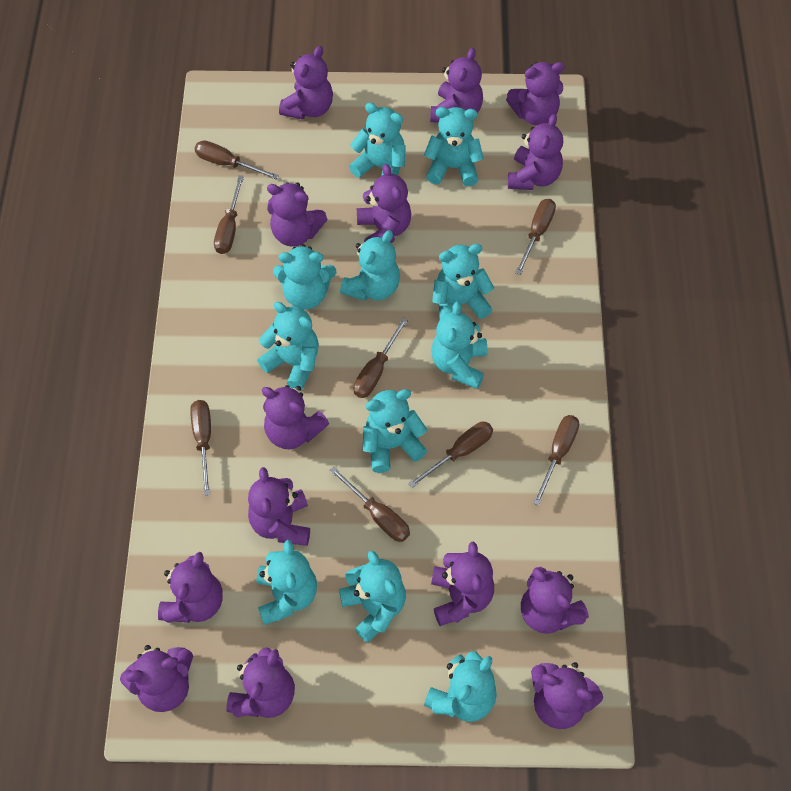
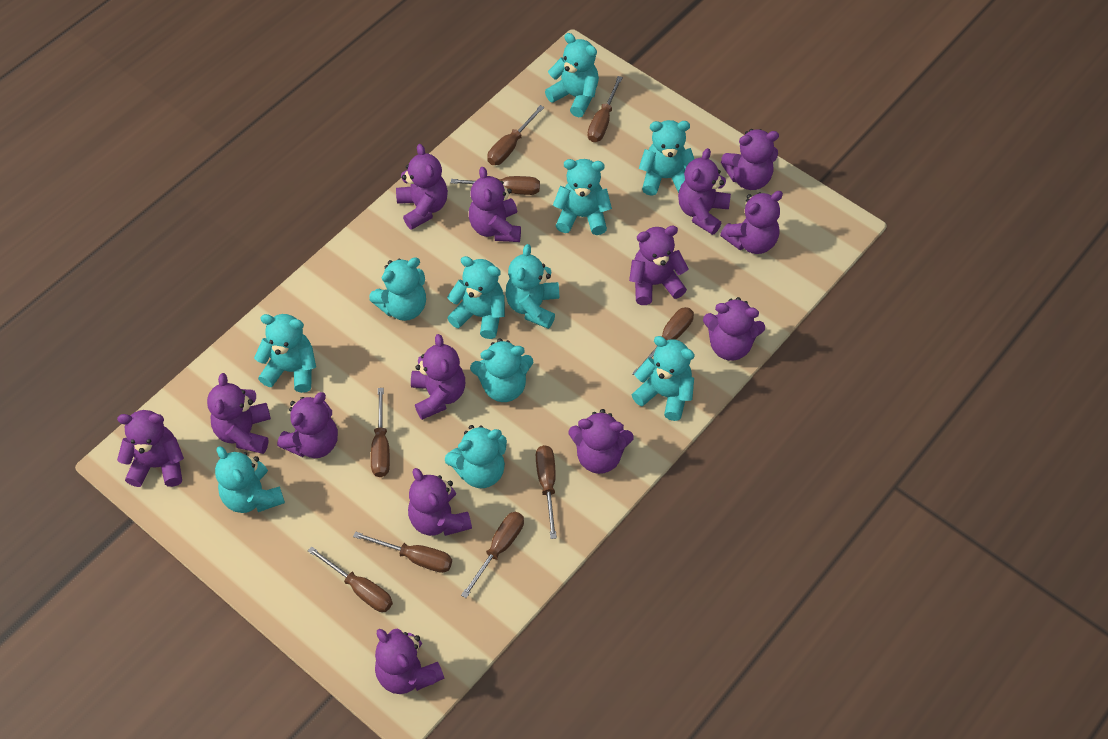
brown screwdriver: [190,400,211,496] [194,140,279,179] [214,175,244,254] [329,467,410,542] [353,317,408,398] [408,422,493,488] [515,199,556,275] [533,415,579,506] = 8 -> [308,546,393,612] [353,531,452,573] [371,388,390,477] [451,176,540,195] [461,512,524,598] [487,105,544,165] [536,445,557,539] [587,76,623,142] [632,307,694,376] = 9

